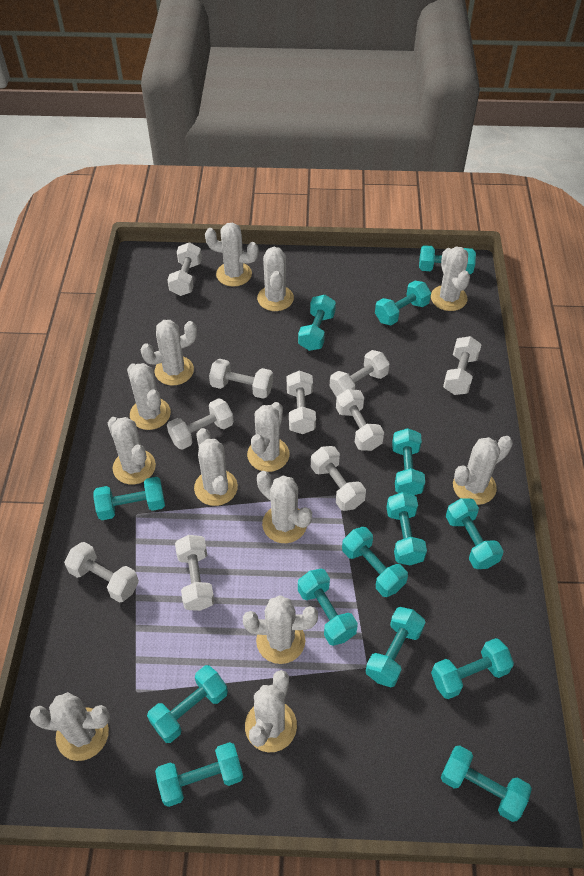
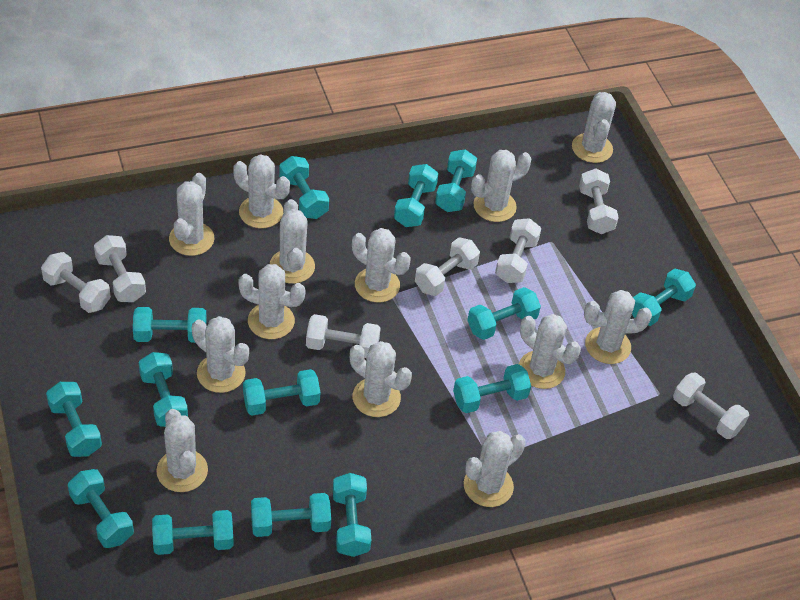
white dumbbell: [64,542,139,603] [167,398,234,450] [168,242,202,296] [175,535,215,611] [209,359,273,399] [287,371,316,434] [311,446,366,511] [330,350,390,397] [336,389,384,451] [443,336,482,395] = 10 -> [41,252,111,313] [94,235,146,302] [306,314,381,358] [415,237,480,296] [495,218,542,283] [579,168,619,234] [673,373,749,439] = 7

